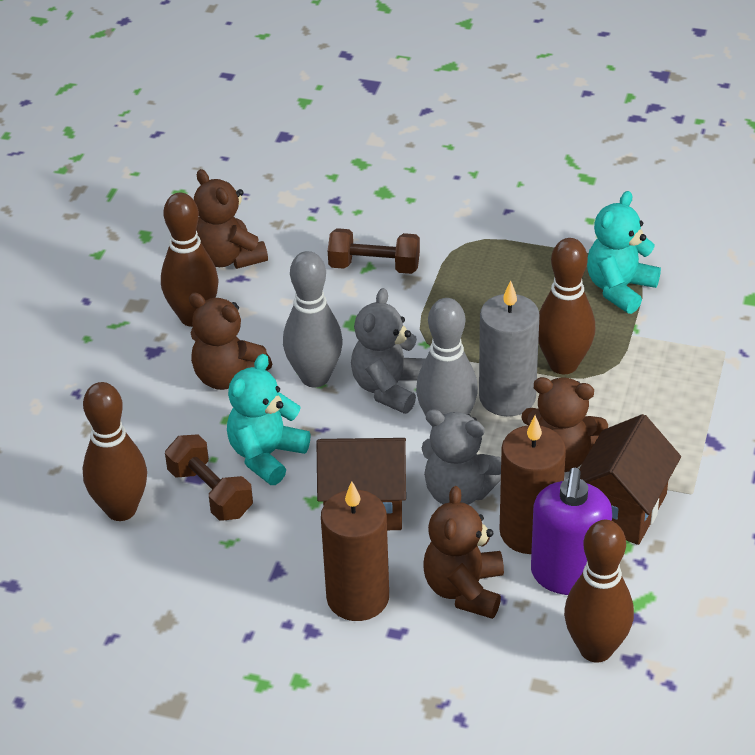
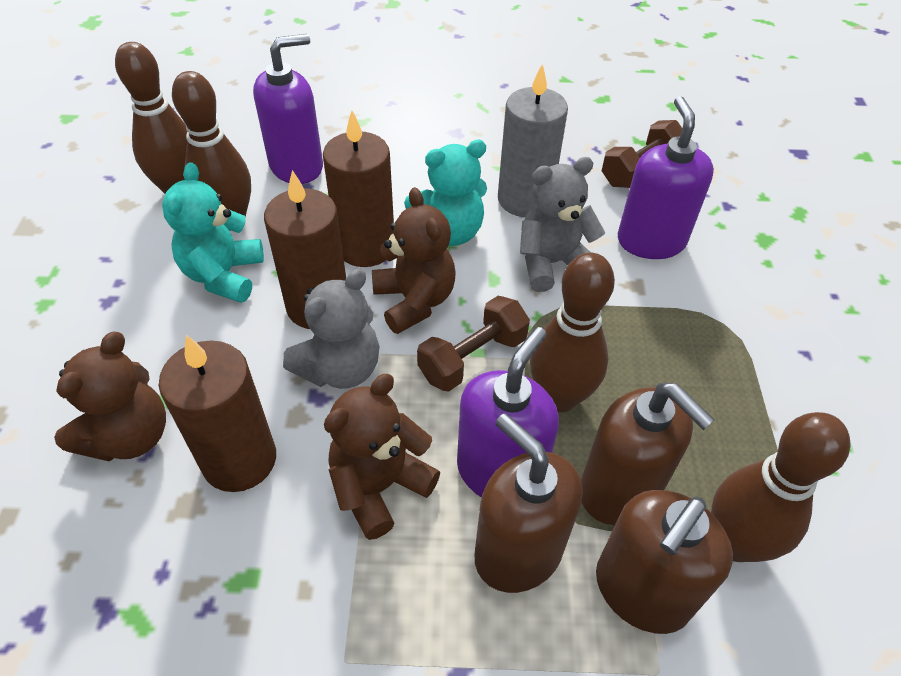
brown candle: [321,481,389,621] [500,415,566,554] = 2 -> [159,335,276,492] [264,170,346,329] [323,111,394,267] = 3
brown house: [317,438,406,530] [579,414,681,545] = 2 -> none = 0
brown soap dispenser: none = 0 -> [474,413,583,593] [581,383,714,525] [596,490,733,634] = 3
brown teddy bear: [189,293,272,390] [194,169,268,269] [423,486,504,619] [521,377,608,472] = 4 -> [54,331,166,461] [324,374,440,540] [372,187,456,334] = 3
grey bowling pin: [283,251,343,387] [416,298,478,426] = 2 -> none = 0
purple soap dispenser: [531,468,612,595] = 1 -> [253,34,323,184] [457,327,559,498] [618,96,714,259] = 3

